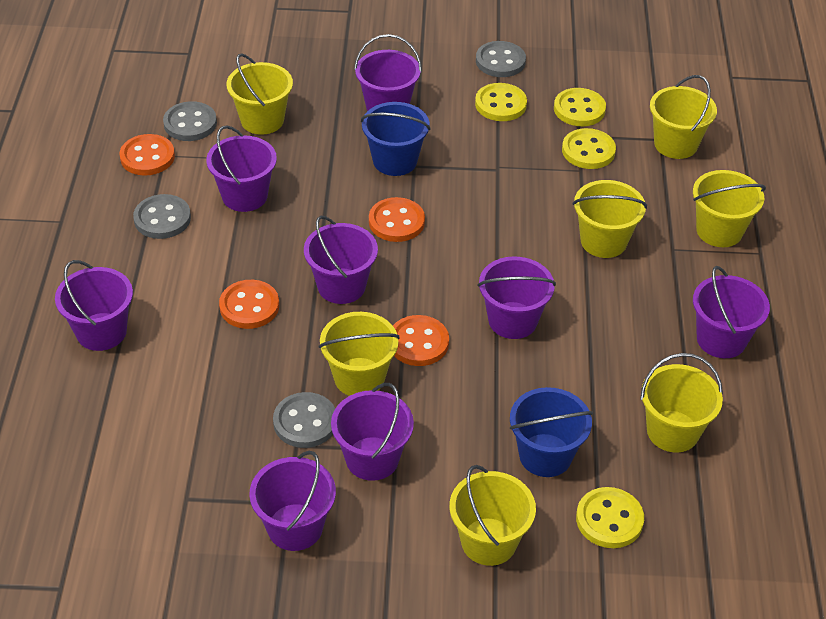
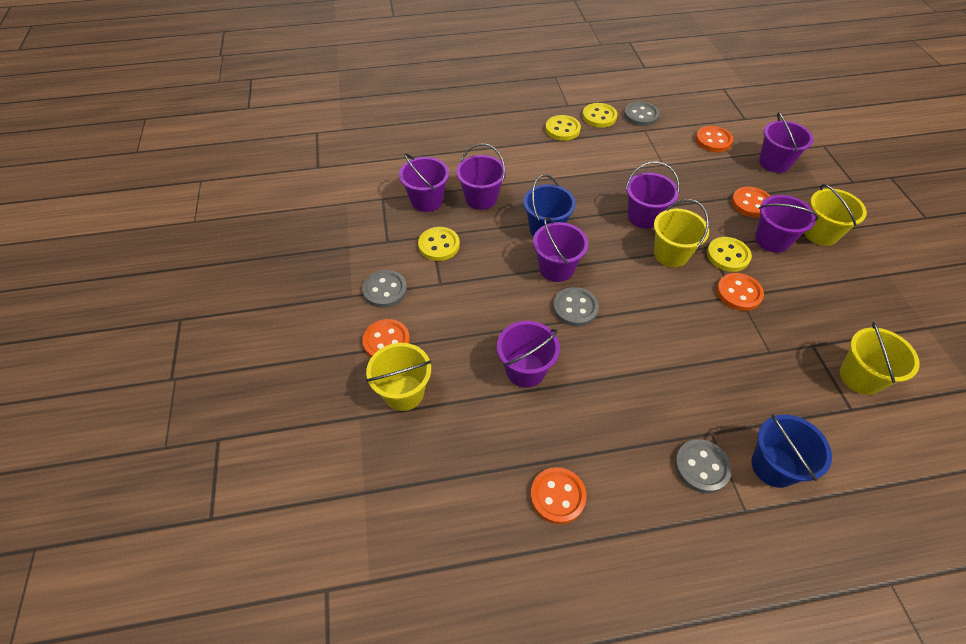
orange button: [119,134,175,176] [219,280,279,329] [369,197,425,242] [393,315,449,366] = 4 -> [362,319,410,357] [530,467,587,524] [696,126,733,152] [717,273,764,311] [731,187,770,218] = 5
purple bucket: [55,260,133,351] [206,125,277,212] [249,451,336,551] [304,216,378,304] [331,383,414,481] [354,34,422,111] [477,256,556,339] [693,266,770,358] = 8 -> [399,153,449,212] [456,143,506,210] [497,321,560,388] [533,217,588,282] [626,161,680,229] [755,195,818,253] [759,112,813,173] = 7
yellow bucket: [226,53,293,135] [319,312,399,396] [450,465,536,566] [573,180,647,258] [640,353,723,452] [650,75,717,159] [693,170,766,247] = 7 -> [366,343,431,411] [654,199,709,267] [804,184,867,246] [840,322,920,395] = 4

